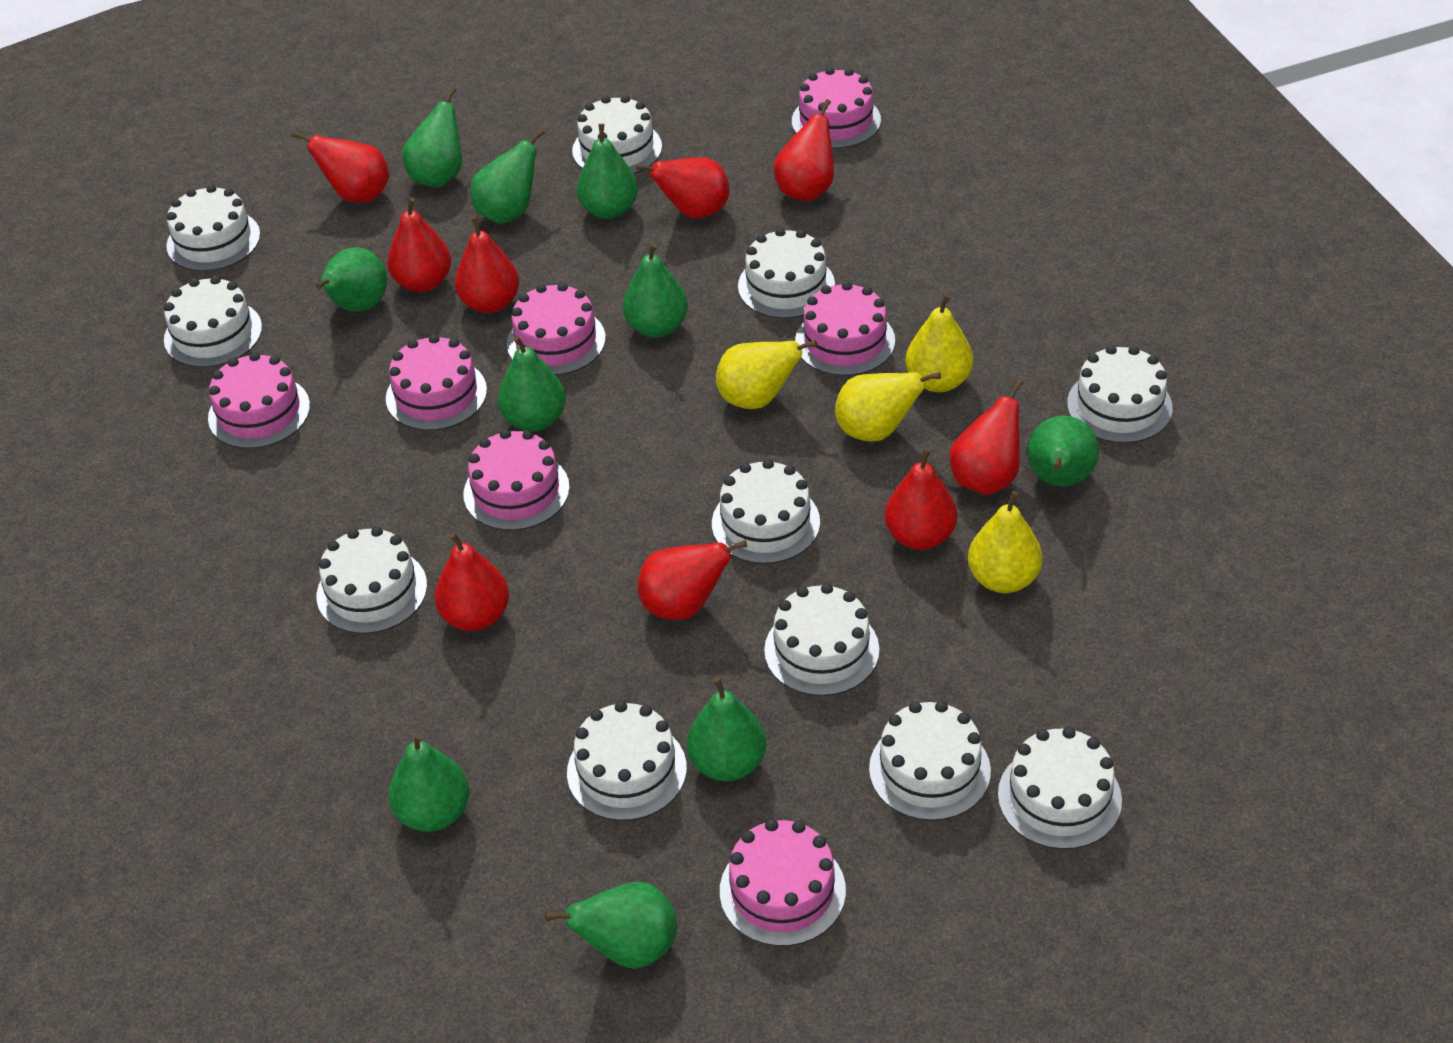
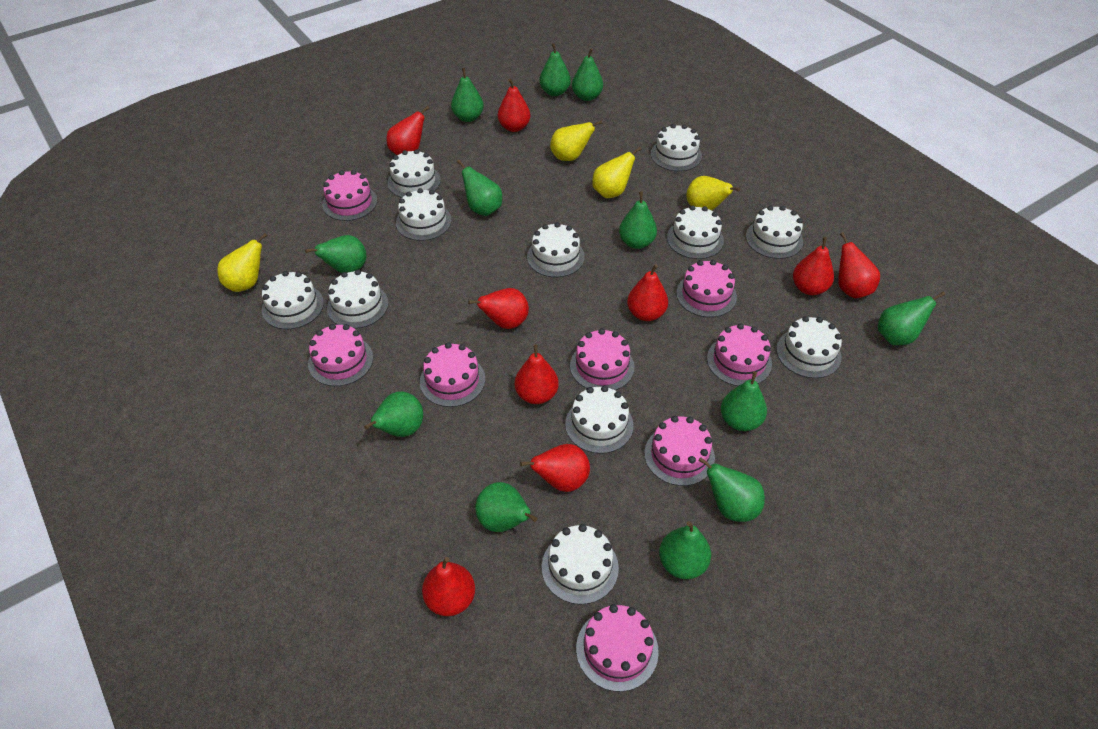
green pear: [316,247,387,312] [388,733,470,832] [402,87,462,187] [471,129,545,224] [498,336,566,432] [545,882,677,969] [577,124,638,219] [623,243,688,337] [687,677,766,781] [1027,416,1099,487] = 10 -> [305,235,366,273] [364,391,423,437] [451,68,484,122] [457,160,502,216] [475,482,538,532] [539,43,571,96] [572,48,603,101] [619,192,657,249] [659,521,711,579] [698,457,765,522] [721,371,767,431] [878,291,945,345] = 12
pink cake: [208,352,310,449] [386,334,487,431] [463,429,570,531] [507,283,606,375] [720,819,846,946] [792,67,881,149] [795,282,895,376] = 7 -> [308,324,373,386] [322,170,377,221] [420,342,485,407] [570,329,634,390] [576,604,659,692] [644,416,715,486] [676,260,737,317] [707,323,772,386] = 8

